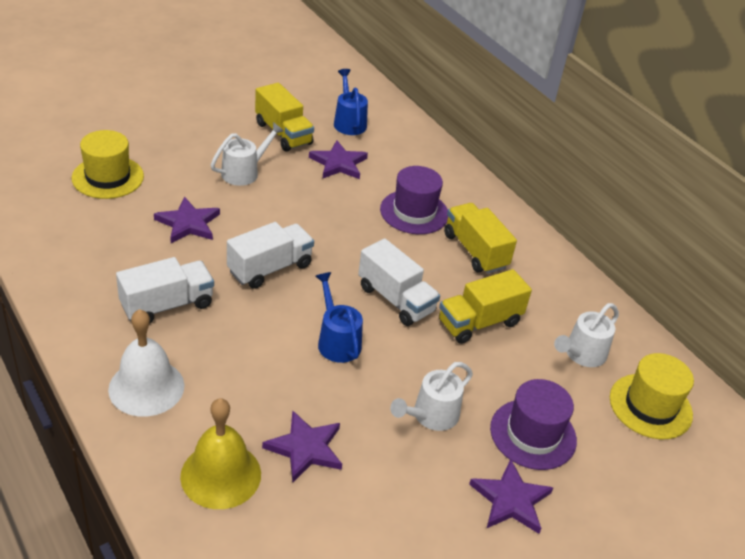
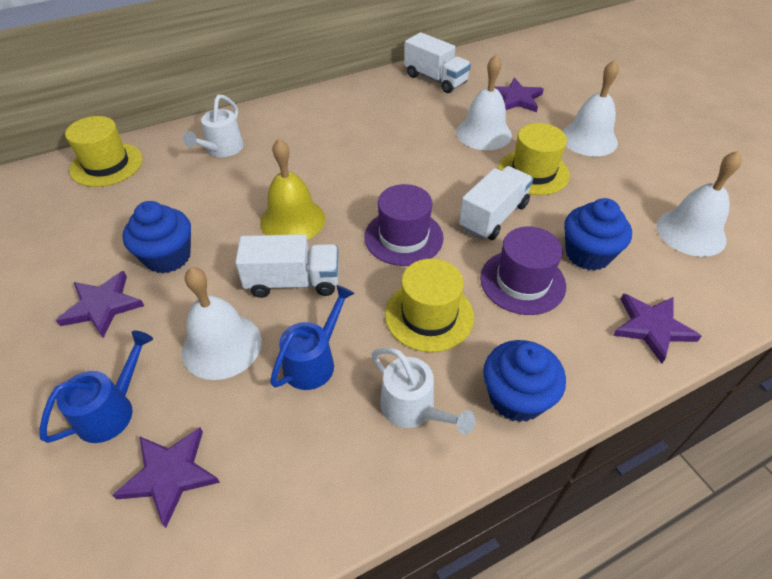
blue cupcake: none = 0 -> [123,201,191,273] [483,340,566,422] [564,198,632,271] = 3
white bell: [108,309,185,417] = 1 -> [182,267,262,380] [456,55,512,150] [563,60,619,156] [657,151,742,257] = 4
white watering can: [211,122,284,186] [390,362,473,431] [554,303,619,367] = 3 -> [183,95,244,157] [371,348,475,435] = 2
yellow hat: [72,130,144,199] [610,353,694,439] = 2 -> [65,116,143,187] [385,259,474,352] [498,123,570,195] = 3
yellow truck: [255,83,314,152] [439,269,532,344] [444,203,517,274] = 3 -> none = 0

